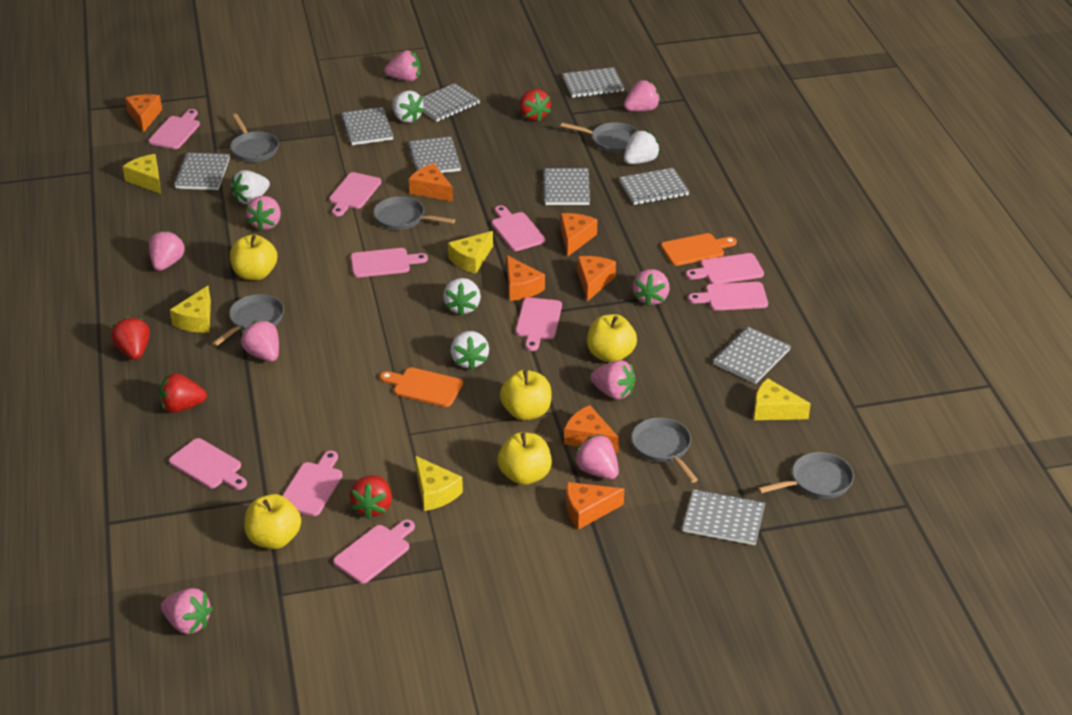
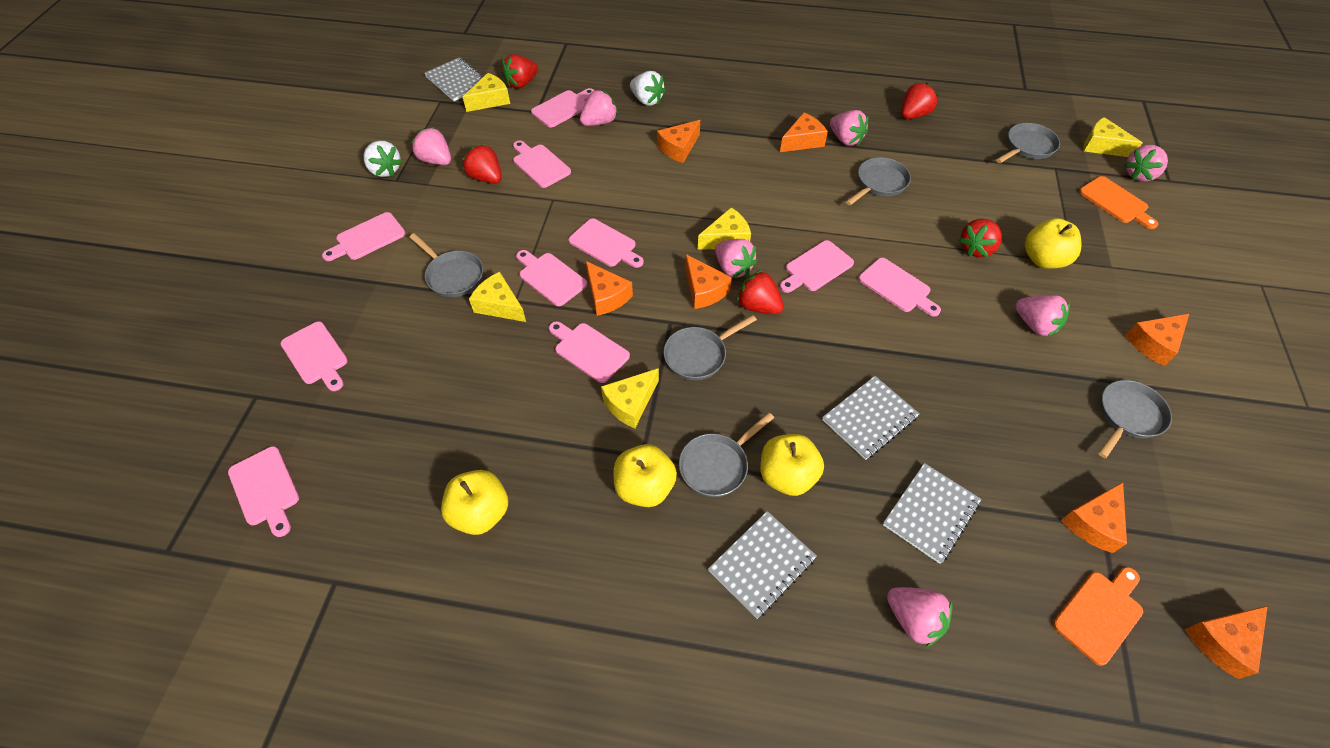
grey notebook: [174,153,230,190] [341,107,394,145] [408,136,461,173] [422,83,480,122] [543,168,590,205] [562,67,624,98] [619,168,689,205] [682,489,765,545] [713,327,791,384] = 9 -> [424,57,484,101] [708,511,817,619] [822,376,920,460] [883,463,981,564] = 4
pink strawberry: [149,230,185,271] [161,588,213,634] [241,320,279,361] [246,196,281,232] [385,50,421,81] [574,434,619,479] [590,360,636,400] [624,80,660,111] [633,269,670,306] = 9 -> [411,127,451,165] [580,90,618,126] [715,239,757,278] [830,110,868,146] [887,587,953,647] [1015,295,1070,337] [1124,145,1168,182] = 7
red strawberry: [111,317,150,360] [159,373,207,413] [350,475,392,519] [520,89,551,121] = 4 -> [462,144,502,183] [502,54,538,89] [737,270,784,314] [901,83,938,119] [959,219,1002,257] = 5
white strawberry: [231,170,270,204] [392,90,425,123] [443,278,481,316] [451,331,489,370] [624,130,660,164] = 5 -> [364,141,402,177] [630,71,666,106] = 2
yellow apple: [230,234,277,280] [244,494,301,549] [497,432,552,485] [500,370,552,421] [587,314,637,363] = 5 -> [441,470,508,535] [613,444,677,507] [760,434,824,496] [1025,218,1081,269] = 4

